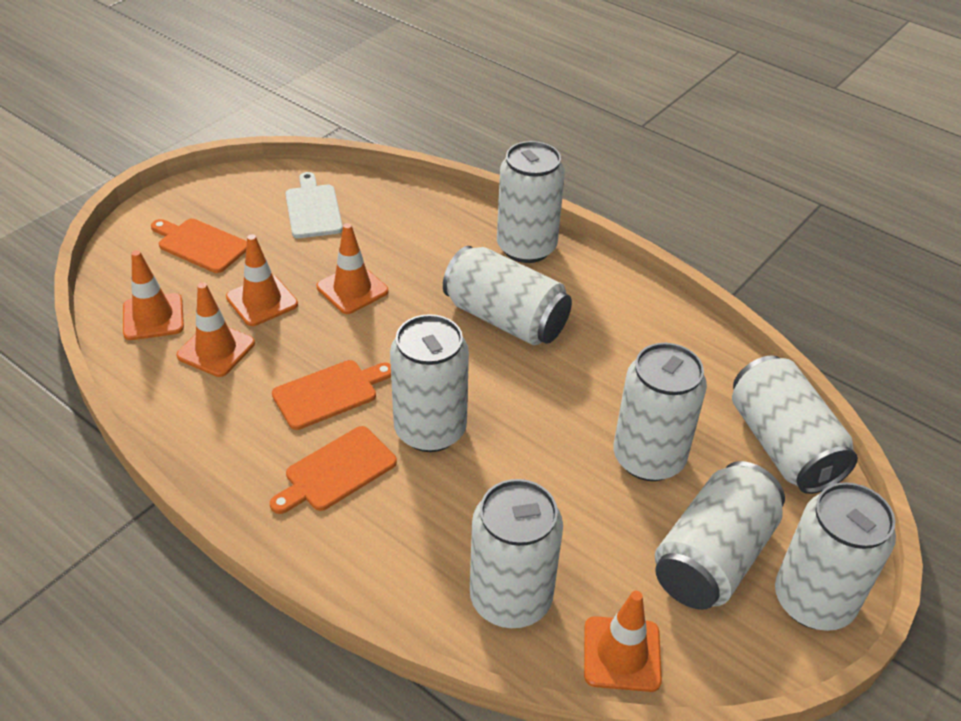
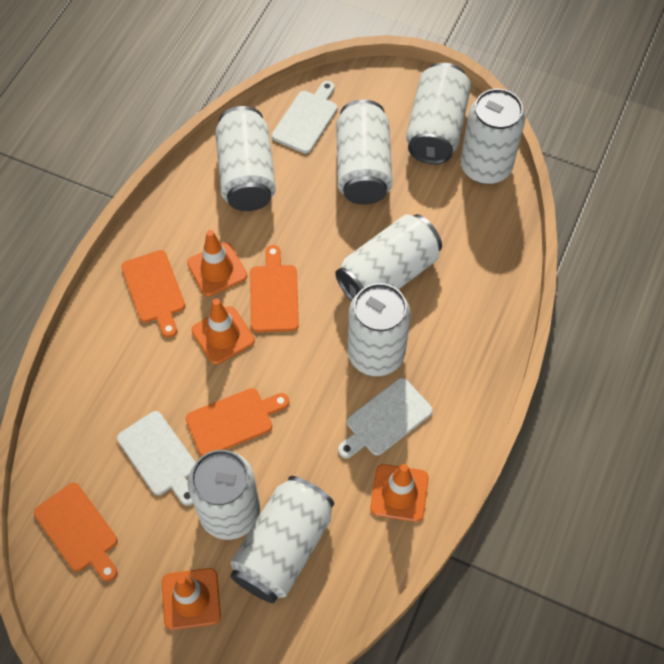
orange cutting board: [151,219,247,273] [270,426,397,514] [272,360,391,430] = 3 -> [34,483,117,581] [121,250,185,338] [186,388,289,456] [250,245,299,333] = 4
orange traffic cone: [123,250,184,340] [177,282,255,377] [226,234,298,326] [317,223,388,314] [584,591,662,692] = 5 -> [162,568,221,630] [187,230,247,297] [192,299,255,365] [370,464,429,522] = 4
white cutting board: [285,172,343,238] = 1 -> [117,411,196,506] [272,81,337,154] [338,378,433,458] = 3

